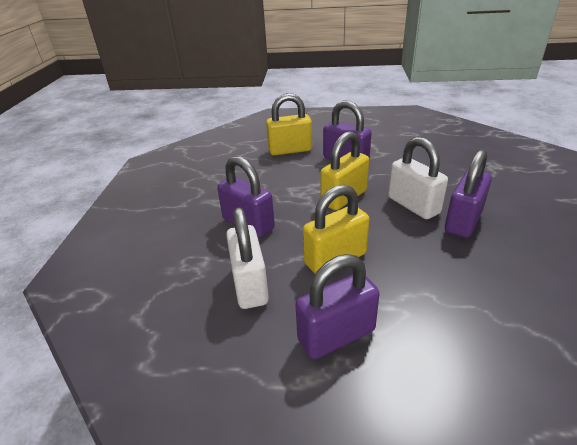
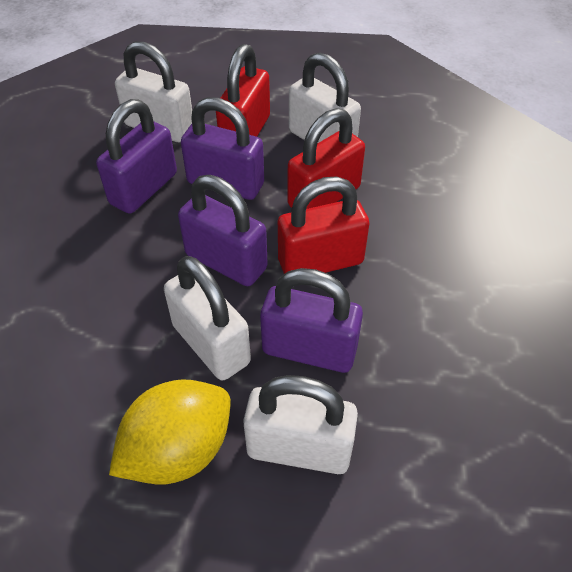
red padlock: none = 0 -> [216,44,270,137] [278,177,369,274] [288,108,365,209] = 3
white padlock: [226,207,269,309] [388,137,448,219] = 2 -> [115,41,192,142] [164,256,251,380] [243,375,358,474] [289,52,361,143] = 4
yellow lemon: none = 0 -> [109,379,231,484] = 1
yellow padlock: [266,93,312,156] [303,185,369,274] [321,131,369,210] = 3 -> none = 0

